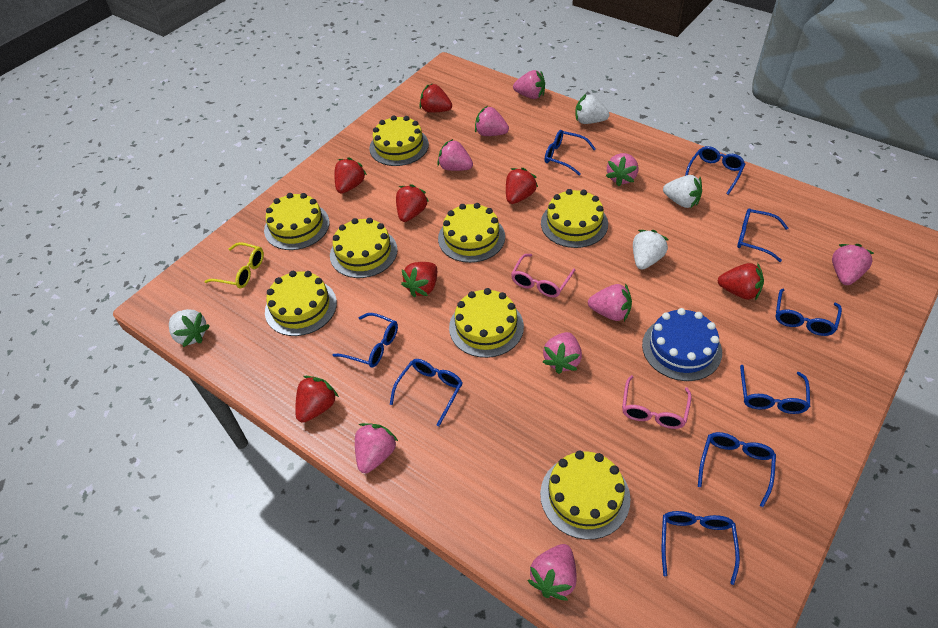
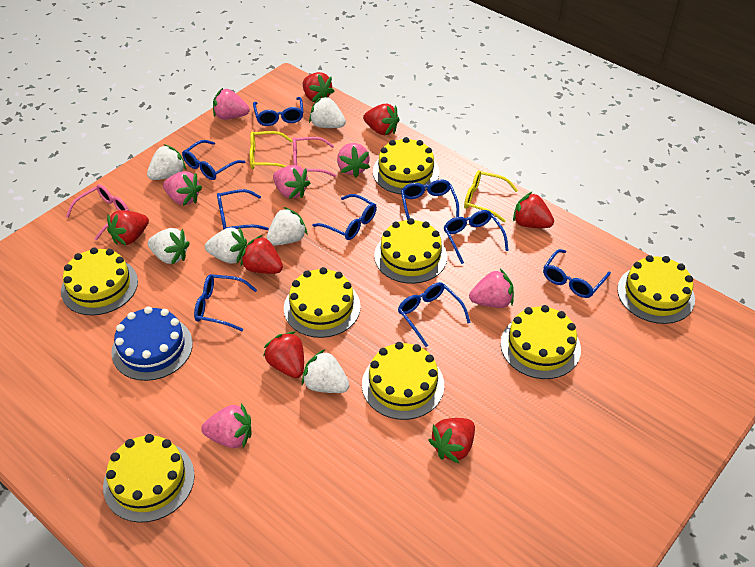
pink strawberry: [355,423,398,473] [437,139,473,171] [475,106,509,136] [513,70,545,99] [528,544,576,601] [543,332,582,374] [588,283,632,321] [606,153,638,187] [832,244,874,285] = 9 -> [163,171,202,206] [201,403,251,448] [213,88,249,120] [273,165,310,199] [337,143,370,177] [469,269,514,308] = 6
white strawberry: [169,309,210,347] [575,94,609,124] [633,230,669,270] [663,175,702,208] = 4 -> [147,144,186,180] [148,228,190,265] [205,227,247,263] [266,207,307,246] [302,349,349,393] [309,96,346,128] = 6
yellow glasses: [204,242,264,288] = 1 -> [250,131,293,169] [464,170,518,222] = 2

